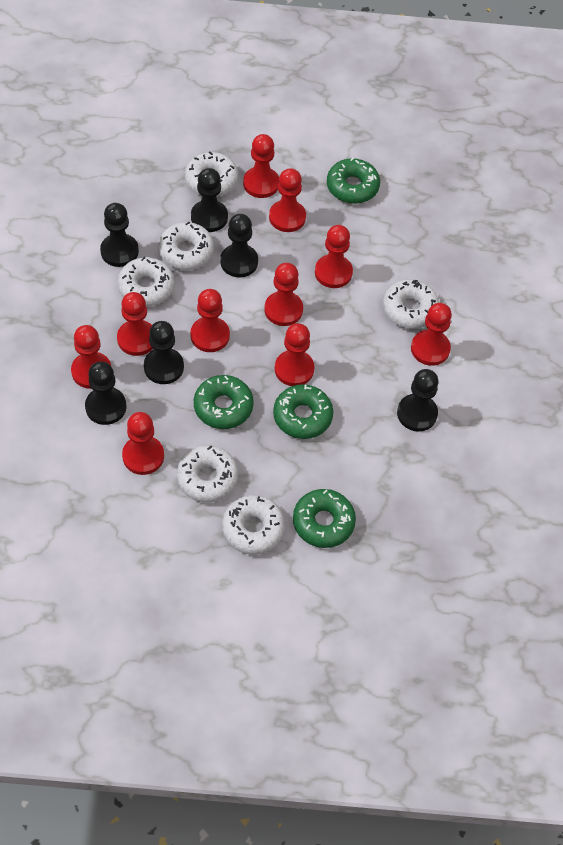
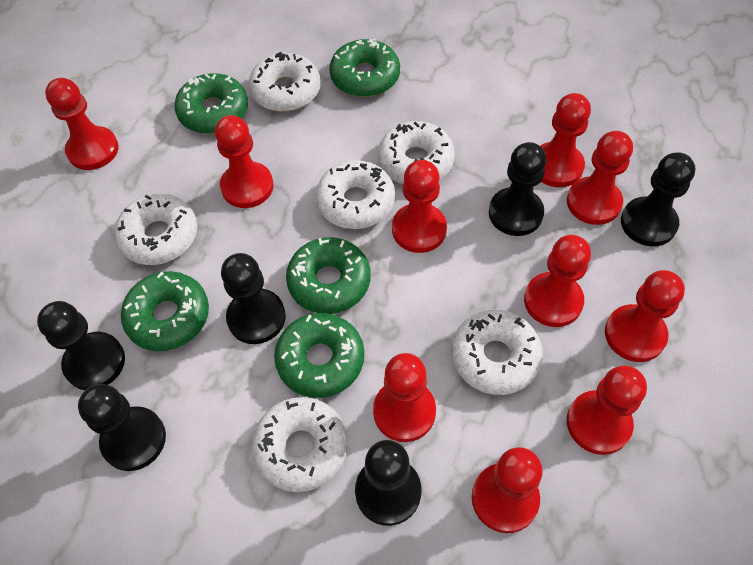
green donut: [194,375,254,429] [273,384,333,439] [293,489,356,548] [327,158,380,204] = 4 -> [121,271,209,351] [174,73,248,134] [274,313,364,398] [286,237,371,314] [329,39,400,97] = 5

